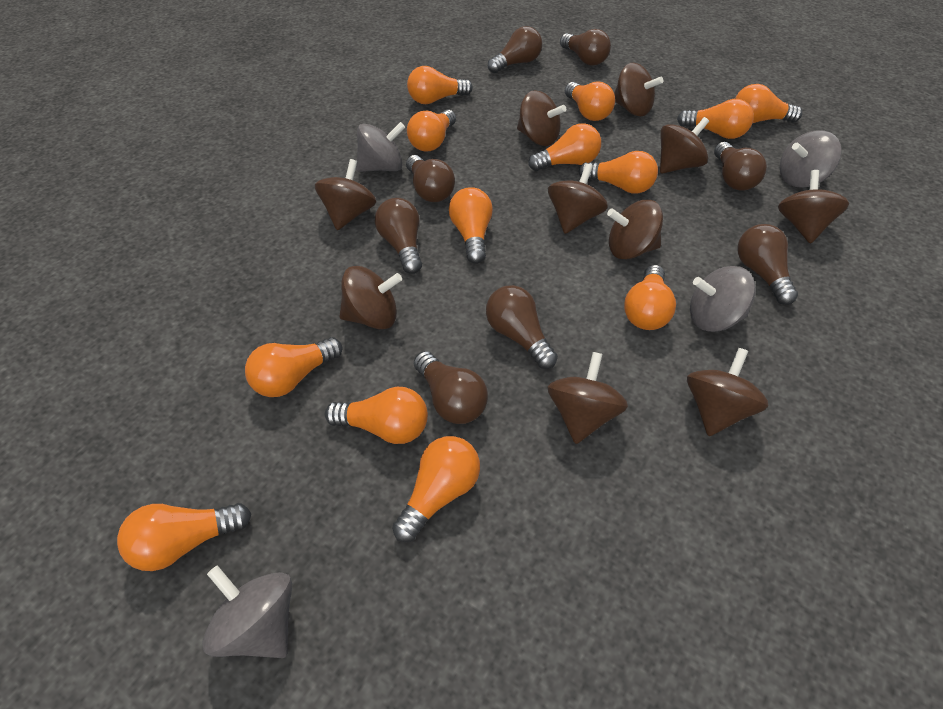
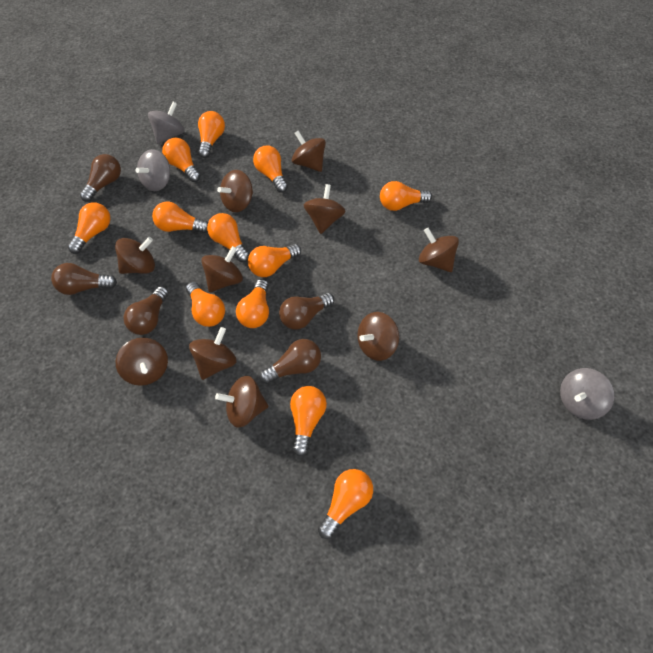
brown light bulb: [375,198,422,274] [406,155,455,202] [414,351,488,424] [486,285,558,369] [488,26,542,73] [560,29,611,66] [714,142,767,191] [737,224,798,305] = 8 -> [51,263,117,295] [80,154,121,202] [124,286,169,335] [260,339,321,384] [279,293,334,329] = 5
grey spinning top: [203,565,292,658] [356,122,405,172] [690,266,756,332] [780,130,841,188] = 4 -> [135,149,170,191] [148,102,185,144] [560,368,614,420] = 3
orange light bulb: [117,503,251,571] [245,337,343,397] [325,387,428,444] [392,436,480,542] [407,66,473,104] [407,110,456,151] [449,187,493,264] [528,123,601,171] [565,82,615,121] [578,151,658,194] [624,265,676,330] [677,99,754,139] [735,84,802,123] = 13 -> [68,202,110,254] [152,201,208,233] [162,138,201,182] [186,282,225,327] [198,111,225,158] [207,213,249,262] [236,279,269,328] [248,244,301,277] [253,145,288,192] [290,386,327,456] [318,469,373,539] [380,181,432,211] = 12

